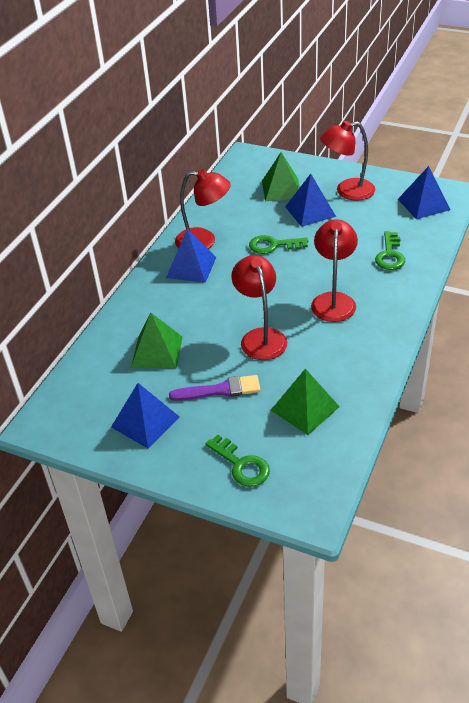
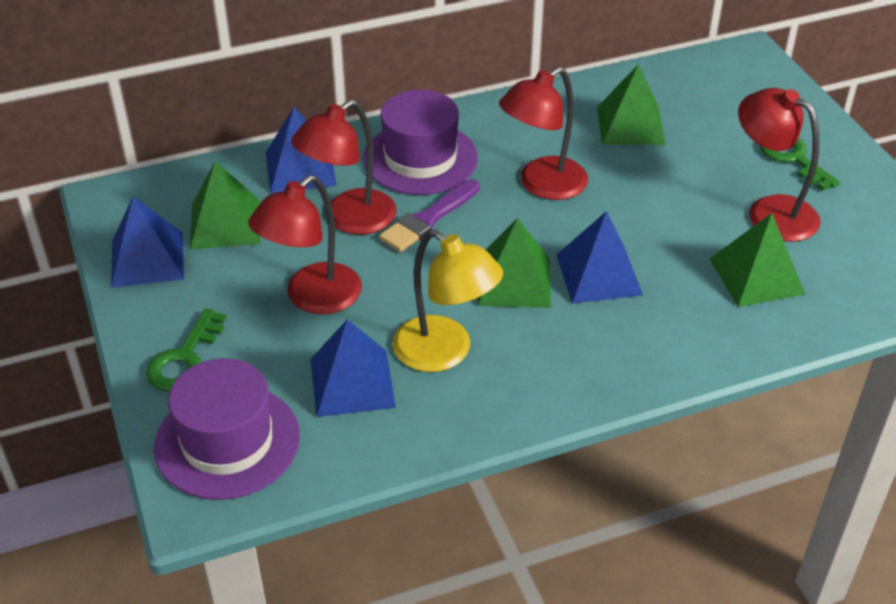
green key: [205,435,270,487] [249,235,308,254] [375,231,405,270] = 3 -> [146,308,226,391] [760,138,840,191] = 2
green pyramid: [131,313,182,368] [262,152,300,201] [271,369,340,435] = 3 -> [190,161,260,249] [477,218,551,308] [597,64,666,145] [710,213,805,307] = 4
purple hat: none = 0 -> [154,358,300,500] [363,90,478,195] = 2
yellow lamp: none = 0 -> [393,229,503,372] = 1

